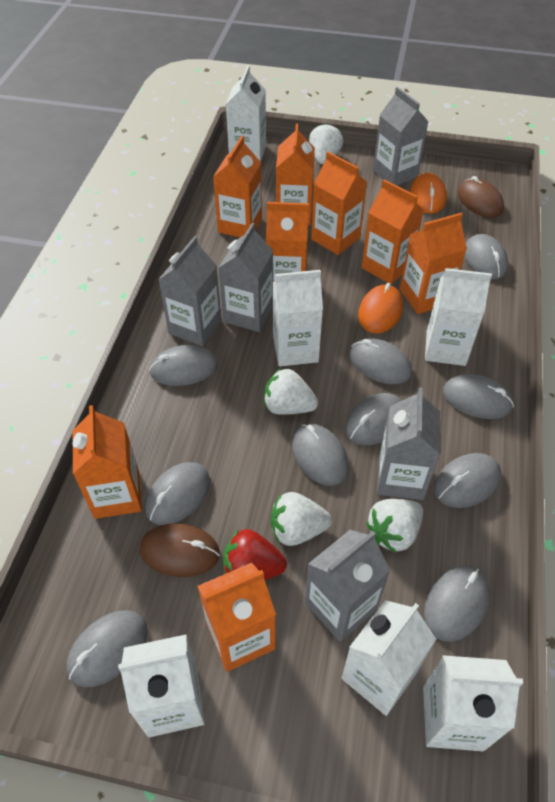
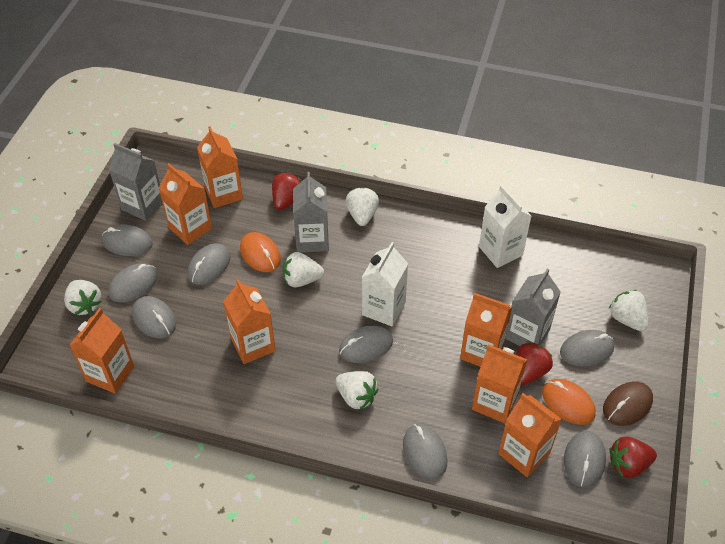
brown mouse: [140,523,220,577] [458,176,504,218] = 2 -> [603,381,653,426] = 1
grey carton: [158,236,222,346] [219,223,273,332] [305,530,391,642] [373,87,429,186] [377,387,441,500] = 5 -> [109,143,162,221] [293,172,329,252] [505,269,561,346] = 3
grey mouse: [67,610,148,687] [145,462,210,525] [149,345,218,386] [292,424,349,486] [345,393,402,445] [349,338,412,384] [424,566,490,642] [434,453,501,508] [443,374,514,419] [464,234,508,279] = 10 -> [102,225,153,256] [108,263,158,302] [132,296,176,338] [188,243,231,285] [339,325,393,363] [403,424,448,480] [560,330,614,367] [564,431,606,488] = 8
orange carton: [73,405,142,519] [197,563,276,672] [213,136,262,237] [266,202,309,282] [276,124,315,225] [311,152,367,255] [362,180,424,284] [400,213,467,314] = 8 -> [69,308,134,394] [159,163,212,245] [197,126,243,208] [223,279,276,364] [460,293,512,367] [472,344,527,423] [498,393,562,477] = 7
red strawberry: [223,529,287,580] = 1 -> [272,173,302,210] [516,342,553,385] [609,436,657,478] = 3
white carton: [118,635,205,737] [226,65,266,162] [273,270,323,366] [342,600,436,716] [423,655,523,751] [425,268,492,366] = 6 -> [362,242,408,326] [479,185,532,268] = 2
white strawberry: [264,369,318,415] [271,492,332,546] [309,123,343,164] [366,499,423,553] = 4 -> [64,280,101,315] [283,252,324,288] [335,371,378,409] [346,187,379,226] [609,290,648,331] = 5

